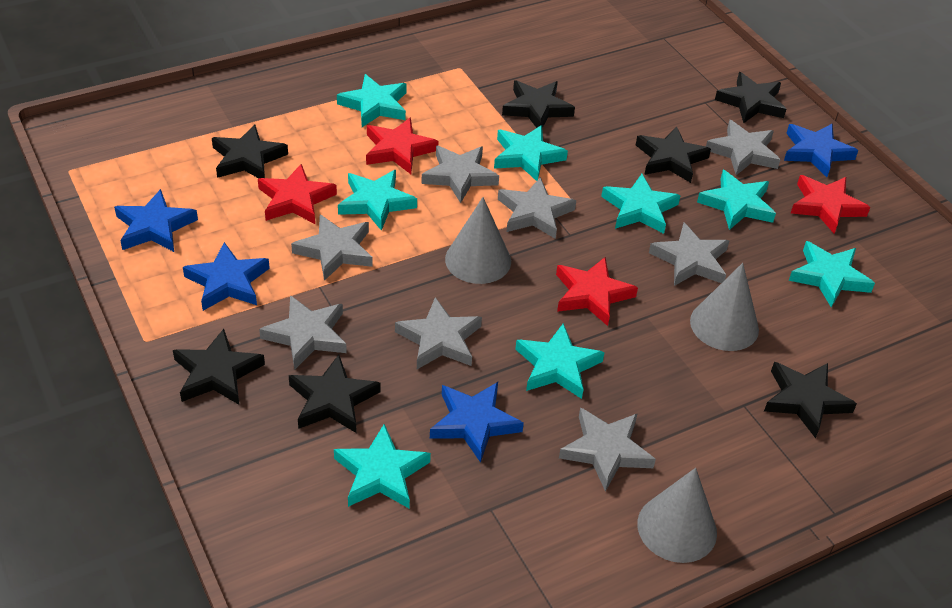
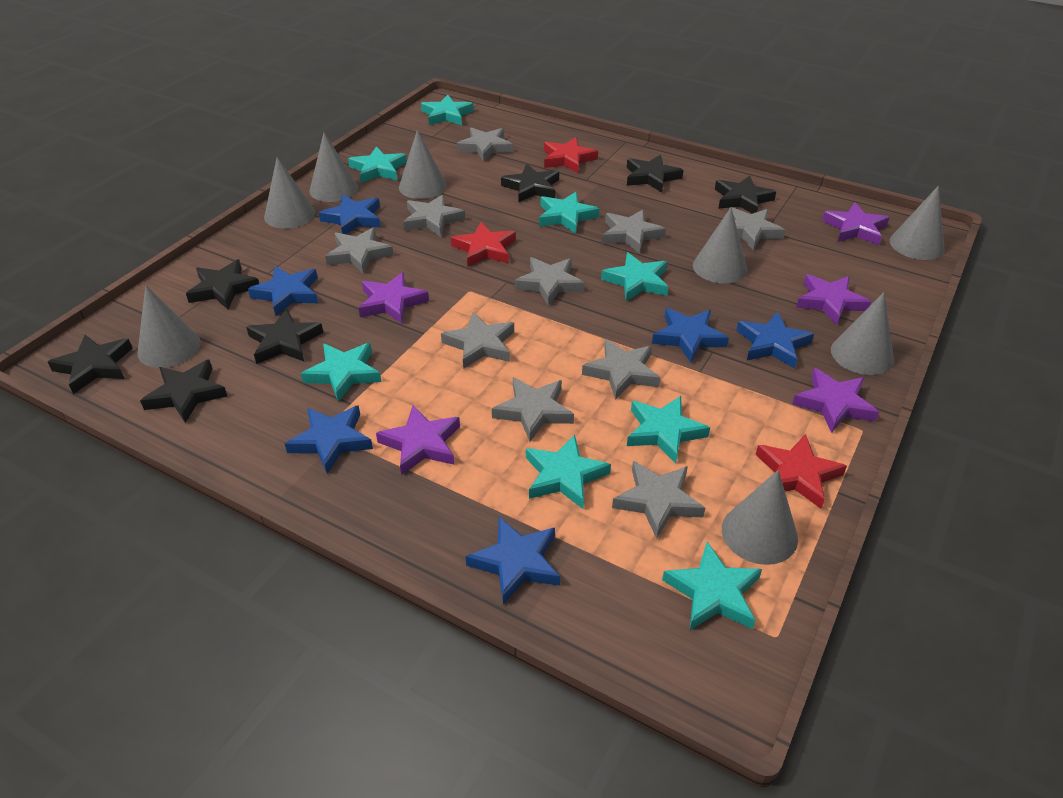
blue star: [114,189,198,252] [183,242,270,311] [430,382,524,463] [784,124,858,177] = 4 -> [248,266,318,316] [285,405,373,474] [319,195,380,234] [465,517,560,605] [652,308,729,363] [736,312,814,369] = 6
grey cone: [445,197,511,284] [637,468,717,563] [690,263,759,351] = 3 -> [137,285,201,368] [264,157,315,229] [310,133,358,202] [399,130,447,199] [693,208,748,284] [722,470,798,565] [831,292,894,375] [890,186,945,260] = 8
grey star: [259,295,347,370] [291,214,373,281] [395,297,482,369] [421,146,499,203] [498,177,576,239] [559,407,656,492] [649,223,729,286] [706,120,781,175] = 8 -> [325,227,394,274] [403,194,465,237] [441,312,514,369] [457,127,513,162] [492,377,574,442] [514,257,584,306] [582,339,660,400] [602,210,666,254] [612,461,705,539] [729,207,785,250] = 10
purple star: none = 0 -> [358,272,429,324] [376,405,460,475] [792,368,879,433] [796,274,871,325] [822,202,890,245] = 5
red star: [258,164,337,224] [366,117,439,174] [556,257,638,326] [791,175,870,234] = 4 -> [451,222,516,267] [544,137,598,173] [755,434,847,509] = 3

